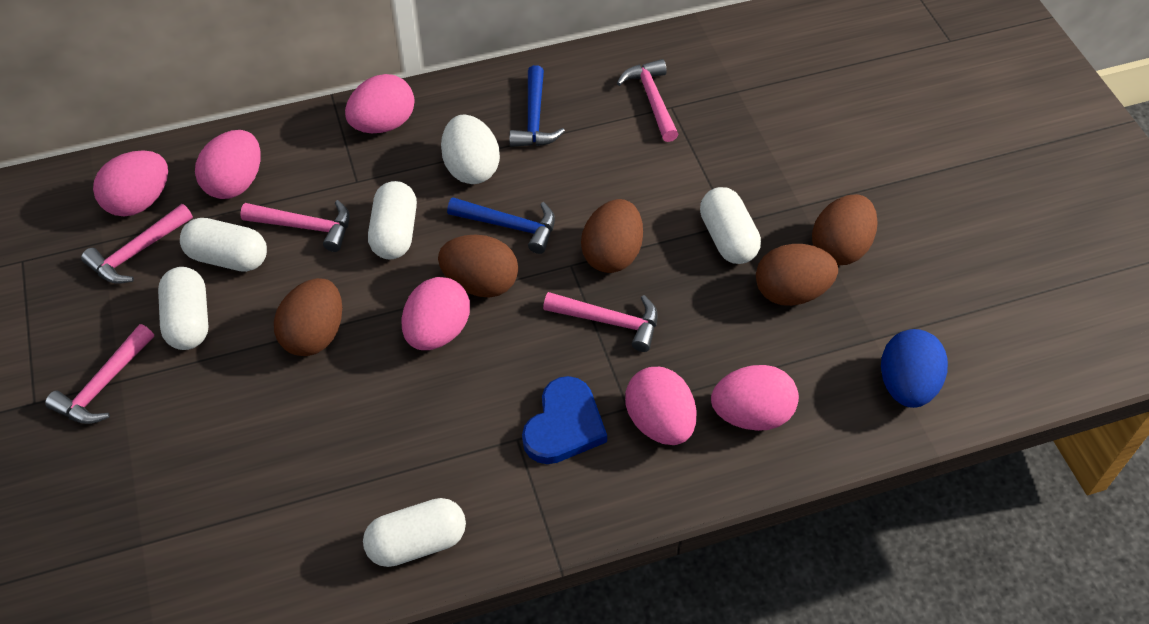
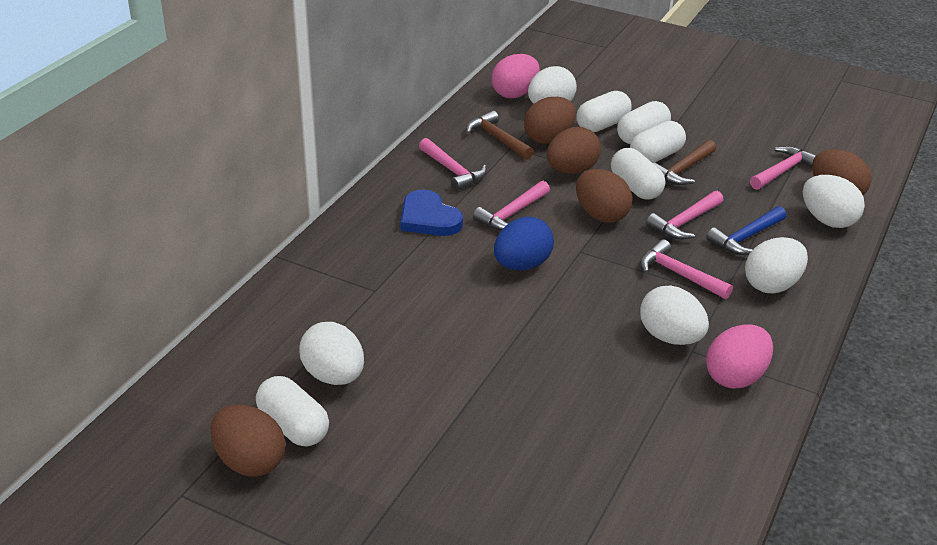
blue hammer: [447,197,555,254] [510,65,565,147] = 2 -> [706,206,786,255] = 1
brown hammer: none = 0 -> [466,111,534,160] [653,140,716,185] = 2
pink egg: [93,150,168,216] [195,130,260,199] [345,74,415,133] [402,277,470,350] [625,367,697,445] [711,365,799,431] = 6 -> [492,54,540,98] [706,325,773,389] = 2
white egg: [441,115,500,184] = 1 -> [299,322,364,385] [528,66,577,104] [640,286,709,345] [745,237,808,293] [803,175,865,228] = 5

